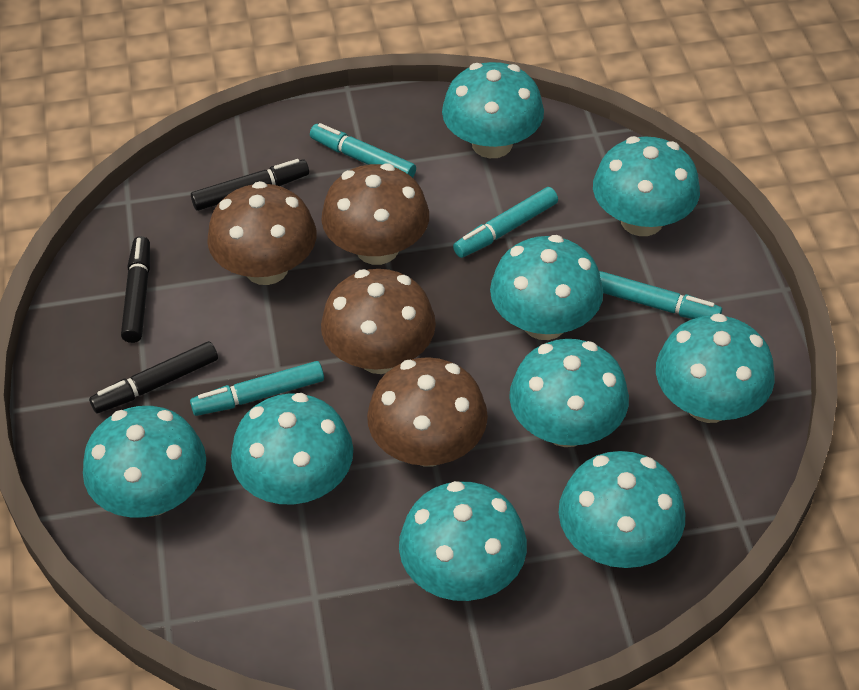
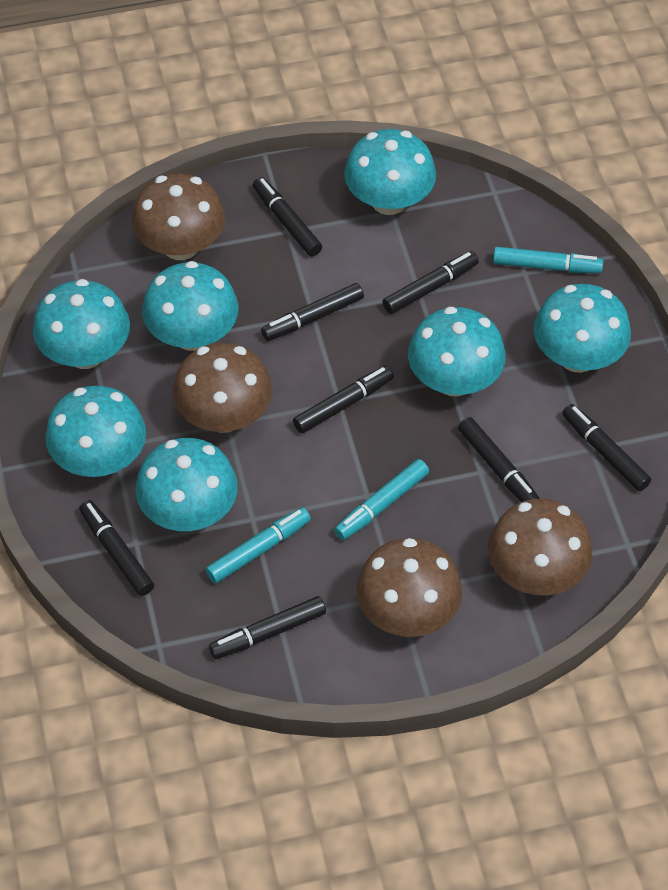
black marker: [89,341,218,413] [121,236,150,343] [191,159,309,211] = 3 -> [79,500,154,596] [209,596,326,659] [253,177,322,256] [261,283,364,341] [293,366,394,434] [383,251,479,314] [458,417,540,502] [562,404,651,491] = 8
turquoise marker: [190,361,324,416] [310,123,416,178] [453,187,558,258] [599,271,722,319] = 4 -> [206,507,311,583] [334,459,429,540] [493,247,603,273] = 3
turquoise mushroom: [83,406,206,518] [231,393,353,505] [399,481,527,601] [442,62,544,158] [490,235,603,340] [509,339,629,447] [559,451,685,568] [593,136,700,236] [656,313,775,423] = 9 -> [33,279,130,369] [45,386,146,477] [135,438,238,531] [142,261,238,351] [344,129,436,215] [408,307,506,396] [534,284,631,373] = 7

